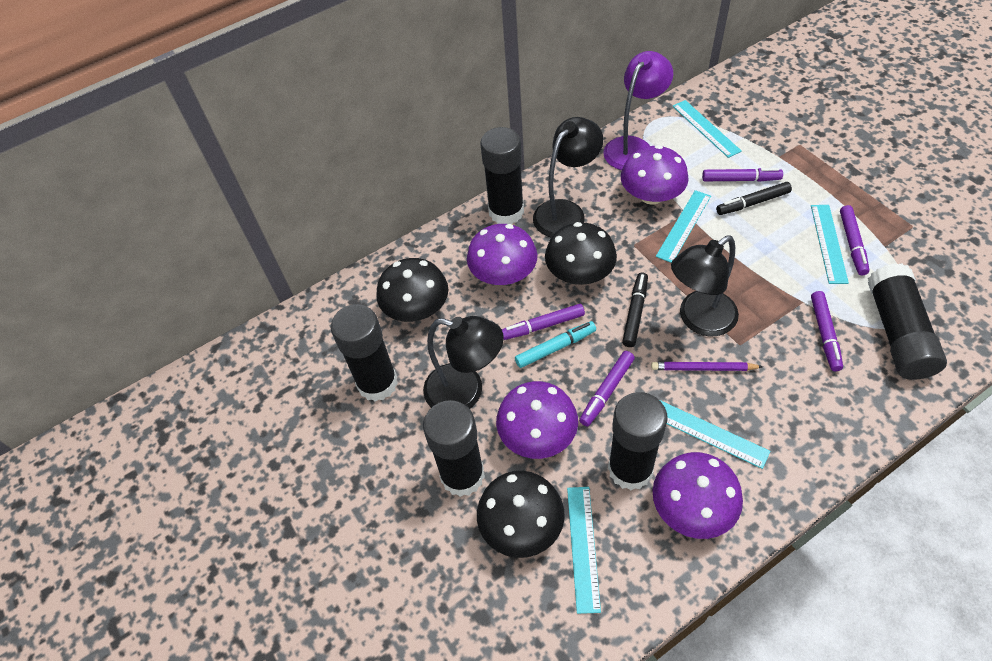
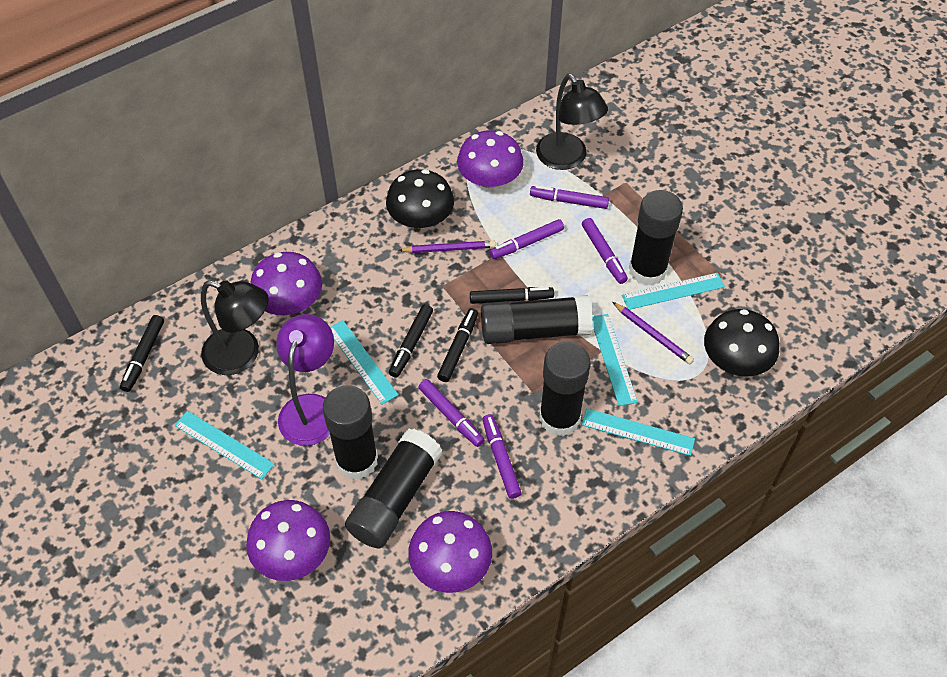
black lamp: [423,316,504,409] [533,117,603,237] [671,236,739,336] = 3 -> [201,280,269,375] [536,74,608,170] = 2
black marker: [622,272,648,347] [716,182,792,215] = 2 -> [120,315,164,392] [389,304,433,378] [437,308,478,382] [470,287,554,304] = 4
black mushroom: [376,258,448,322] [477,471,565,558] [545,222,617,285] = 3 -> [386,169,454,228] [704,309,779,377] = 2
purple pencil: [651,362,763,371] = 1 -> [398,241,496,253] [613,302,694,364] = 2
turquoise marker: [515,321,596,368] = 1 -> none = 0

